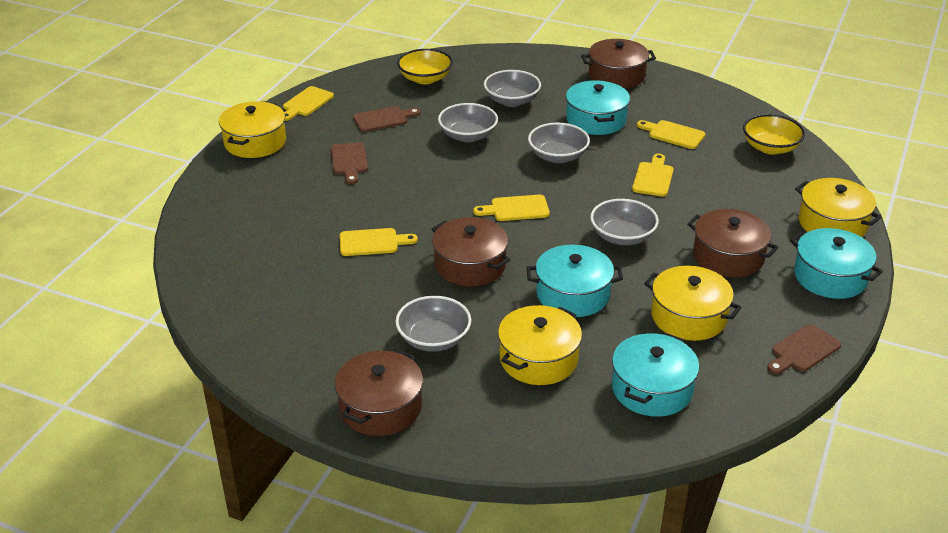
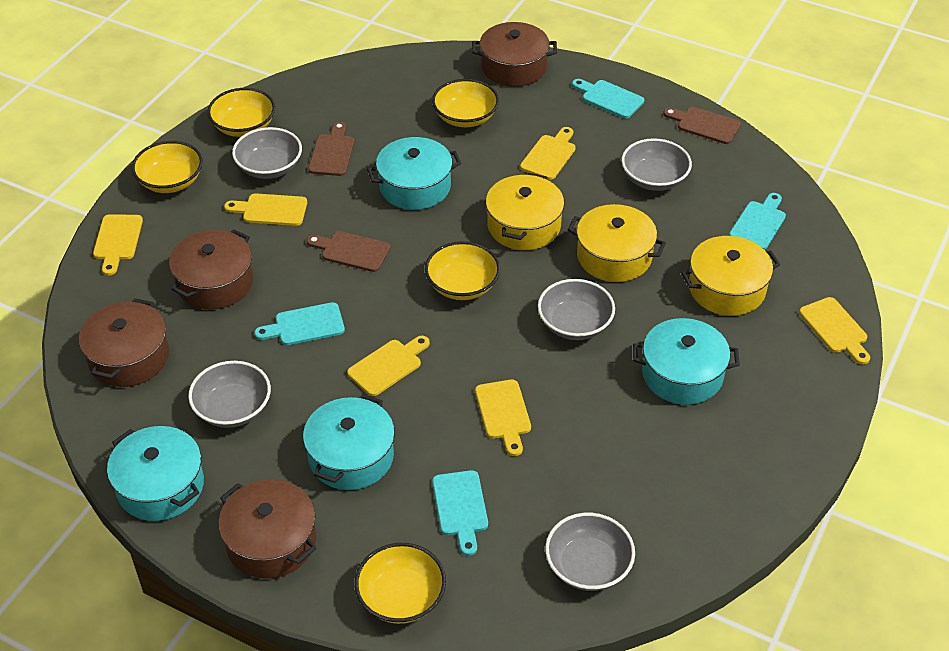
turquoise cutting board: none = 0 -> [254,302,345,345] [432,470,488,556] [572,79,644,118] [729,193,786,250] = 4
yellow bowl: [397,49,453,84] [743,114,805,155] = 2 -> [132,141,203,193] [207,88,275,137] [355,543,446,624] [425,241,500,300] [432,79,499,127] = 5
yellow cutting board: [283,86,334,121] [340,228,418,256] [473,195,550,221] [632,154,674,197] [637,120,706,149] = 5 -> [93,214,143,276] [224,193,307,226] [347,336,430,396] [475,379,531,456] [520,127,576,180] [799,297,870,364] = 6
yellow pot: [219,101,286,158] [498,305,582,385] [644,266,742,341] [795,178,882,237] = 4 -> [486,173,564,250] [567,204,666,282] [681,236,780,316] = 3

